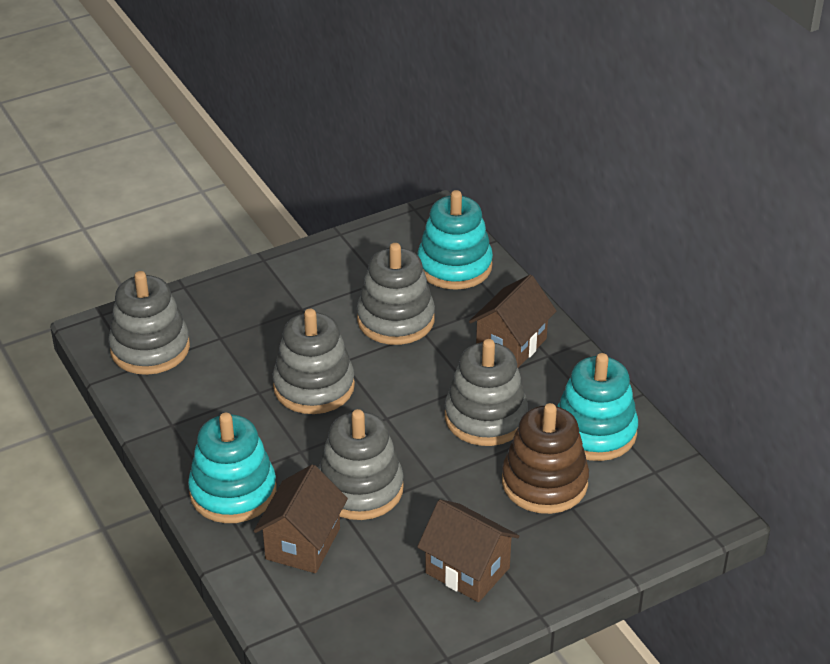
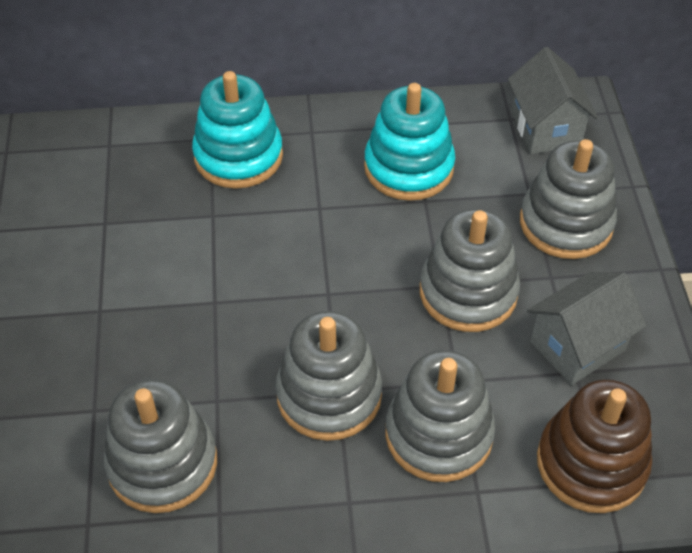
brown house: [254,464,348,573] [417,499,520,602] [469,275,556,368] = 3 -> none = 0
grey house: none = 0 -> [508,47,598,154] [527,272,646,385] = 2
turquoise stacking toy: [188,413,277,523] [417,190,493,290] [557,353,638,461] = 3 -> [192,71,283,189] [364,83,455,201] = 2

